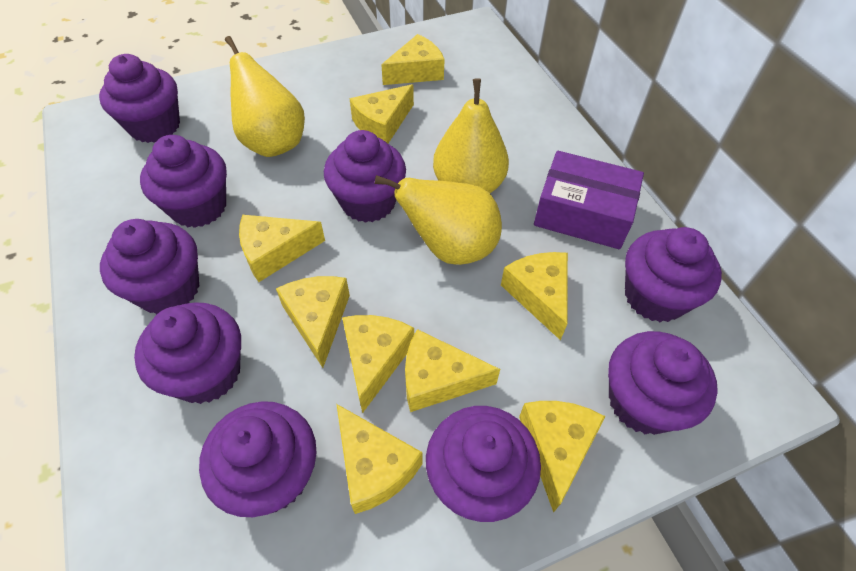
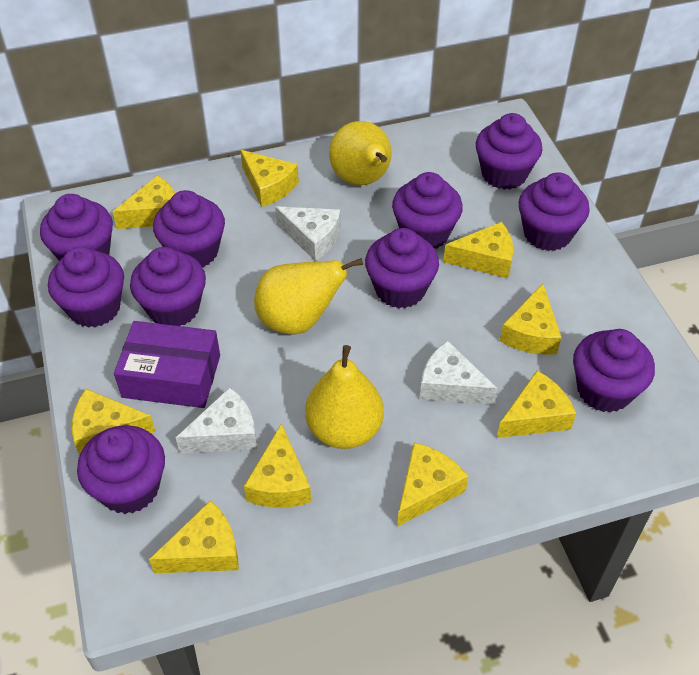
purple cupcake: [99,54,180,143] [100,219,199,314] [134,302,241,404] [140,135,227,228] [199,401,317,517] [324,130,406,223] [426,406,541,522] [608,331,718,435] [625,227,722,322] = 9 -> [40,194,113,261] [48,246,124,328] [77,425,165,514] [130,247,206,326] [153,190,225,267] [365,228,439,309] [392,172,463,249] [476,113,542,190] [518,172,590,251] [573,329,655,413] = 10
white cheese: none = 0 -> [176,387,257,453] [275,206,341,261] [420,341,498,405] = 3

